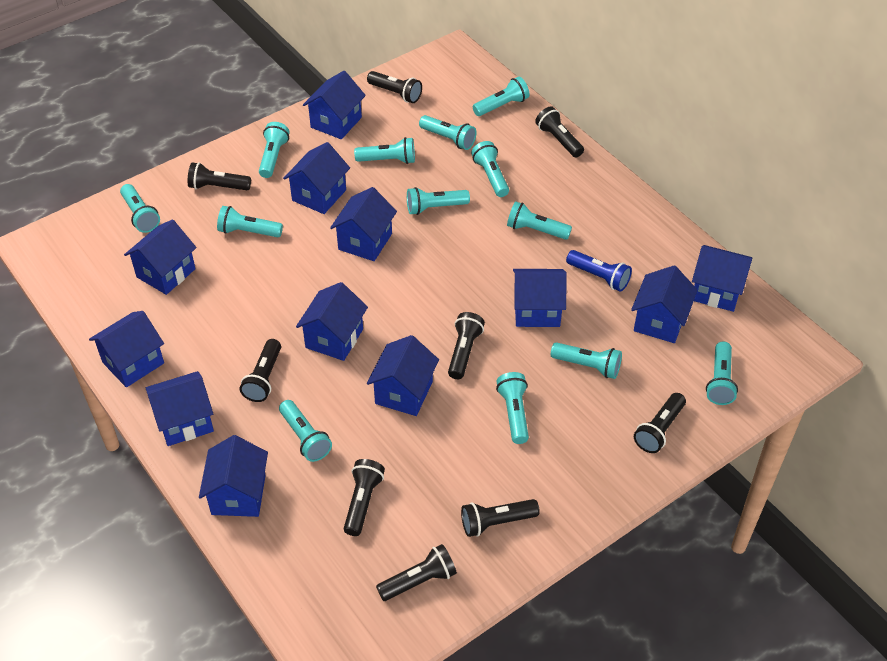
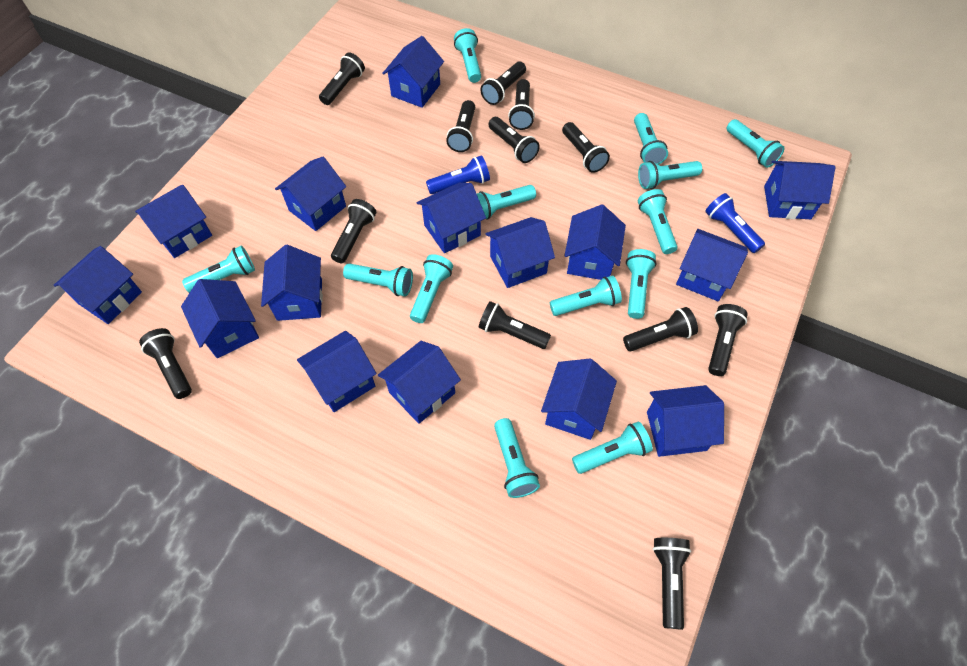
black flashlight: [188,162,251,190] [240,339,281,402] [344,459,385,536] [367,71,422,103] [376,544,457,601] [448,312,485,379] [461,499,540,537] [535,106,584,158] [634,393,686,453] = 9 -> [139,328,192,399] [319,52,365,105] [331,199,377,263] [446,100,475,152] [479,301,551,349] [480,62,526,105] [488,117,540,163] [508,79,535,130] [562,122,610,173] [623,307,698,351] [653,538,691,630] [708,304,748,376] = 12
blue flashlight: [566,250,632,292] = 1 -> [426,155,490,194] [705,193,765,253] = 2
blue house: [89,311,164,387] [124,219,197,295] [146,371,214,446] [199,435,268,517] [283,142,350,214] [296,282,368,361] [303,71,366,139] [330,187,397,261] [367,335,439,416] [513,269,567,327] [631,266,698,343] [692,245,752,312] = 12 -> [54,246,142,324] [135,185,212,258] [181,279,259,358] [261,245,323,321] [275,156,346,231] [297,331,377,412] [378,341,461,424] [382,36,444,108] [417,183,486,253] [485,217,555,288] [541,359,617,440] [564,204,626,280] [647,385,724,457] [676,229,748,301] [764,161,836,219] = 15

